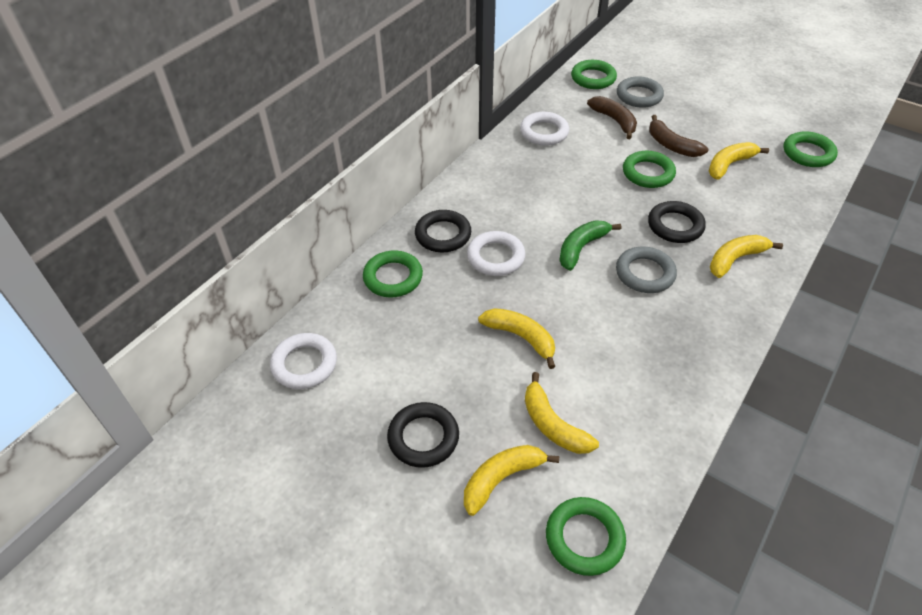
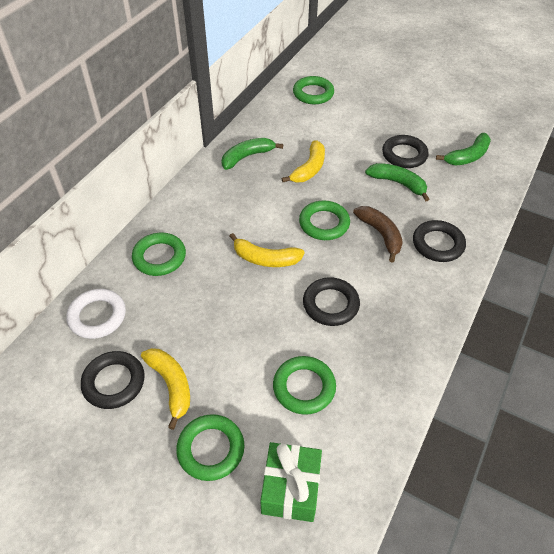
black ring: [387,402,459,468] [415,210,471,252] [648,201,706,243] = 3 -> [81,351,145,409] [303,277,360,326] [382,135,429,168] [413,220,466,262] = 4
brown banana: [587,96,637,139] [649,115,708,157] = 2 -> [353,206,403,263] = 1
green banana: [559,220,621,271] = 1 -> [221,138,283,170] [365,163,429,202] [436,133,491,165] = 3
green gift: none = 0 -> [260,442,322,522] = 1
grey ring: [616,247,677,293] [617,76,664,108] = 2 -> none = 0
white ring: [270,333,337,389] [467,231,525,276] [520,112,569,146] = 3 -> [66,289,126,339] = 1
yellow banana: [464,445,559,516] [478,308,555,369] [525,372,599,454] [709,142,769,180] [710,235,783,278] = 5 -> [141,348,190,430] [229,233,304,267] [281,140,325,183] = 3

